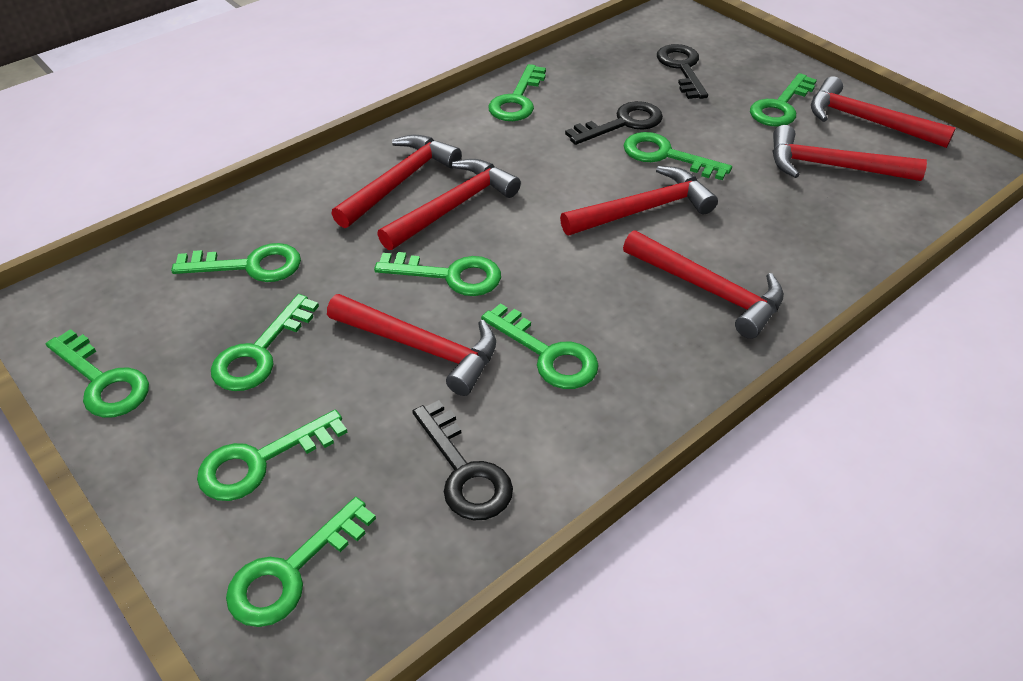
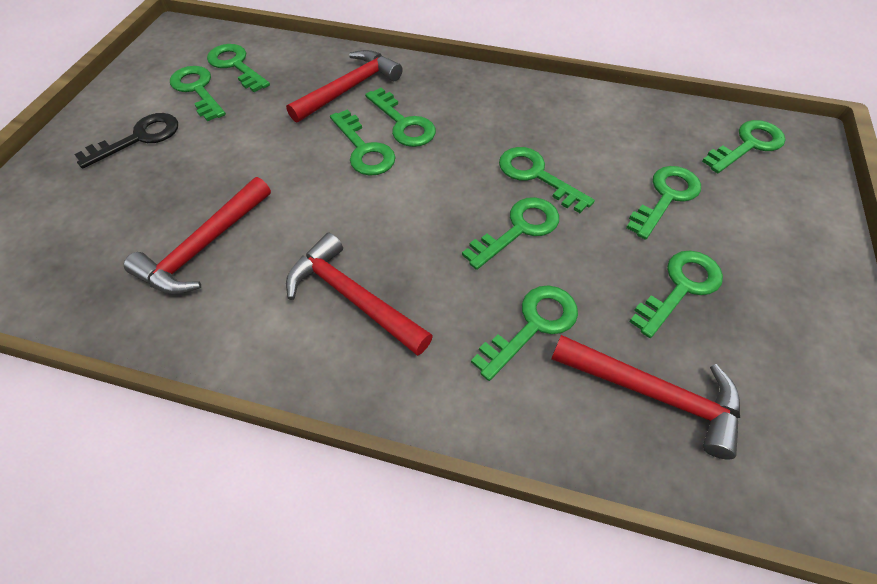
black key: [412,400,513,520] [565,101,663,145] [657,44,708,99] = 3 -> [74,113,178,169] = 1
red hammer: [327,294,496,396] [331,135,462,228] [377,159,521,250] [560,166,718,235] [623,230,784,339] [772,125,927,181] [811,76,956,148] = 7 -> [124,177,271,294] [286,50,403,123] [286,233,433,356] [551,335,740,460] = 4

